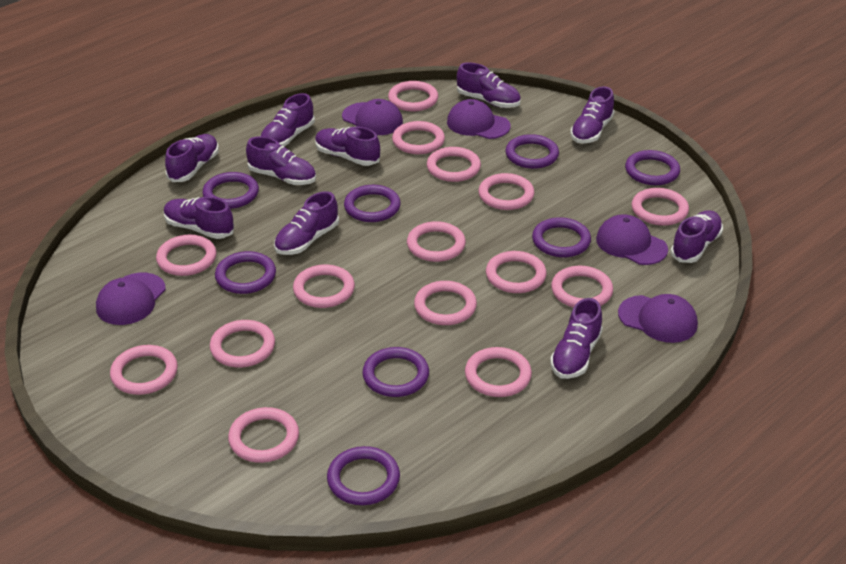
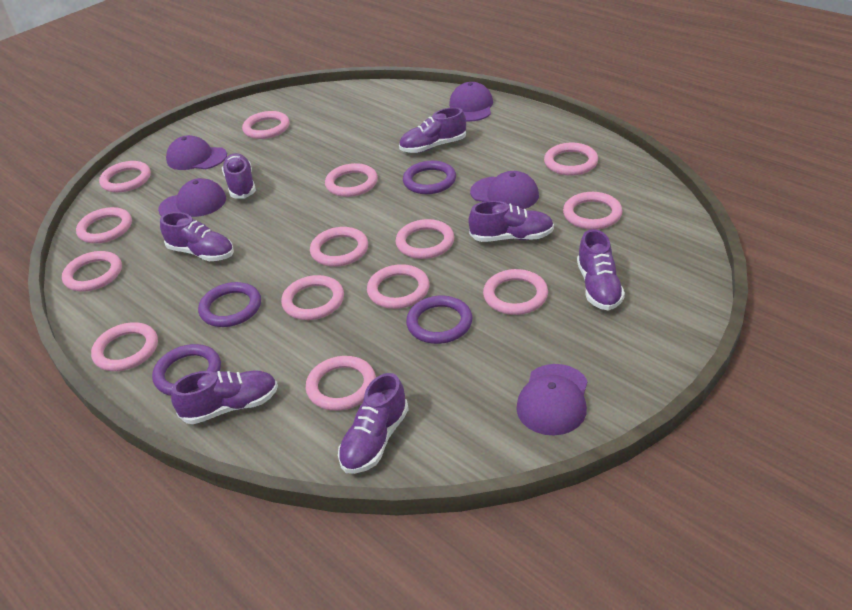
pink ring: [110,345,178,395] [156,235,216,276] [210,320,275,368] [228,407,299,463] [293,264,355,308] [388,81,438,111] [392,121,445,154] [407,221,466,262] [414,281,477,325] [427,147,481,182] [465,347,532,397] [478,173,534,210] [486,251,547,293] [551,266,613,308] [632,188,689,226] = 15 -> [62,251,122,292] [76,207,132,244] [91,322,158,371] [99,161,151,193] [242,111,290,139] [281,275,344,320] [306,356,376,411] [310,227,368,267] [325,163,378,197] [367,264,430,309] [396,219,454,259] [483,269,548,315] [544,143,598,176] [563,192,622,230] = 14
purple ring: [203,172,259,209] [215,251,276,294] [327,446,400,505] [344,185,401,222] [362,347,429,397] [505,134,559,169] [532,217,591,257] [625,150,680,185] = 8 -> [152,344,221,396] [198,282,261,327] [403,161,456,194] [406,296,472,344] = 4
purple shoe: [164,197,234,239] [165,134,219,182] [246,136,316,185] [261,93,315,147] [274,191,339,255] [315,127,380,166] [457,62,521,108] [550,298,603,379] [570,86,615,144] [670,210,723,263] = 10 -> [160,212,234,261] [171,370,278,424] [222,153,256,199] [338,373,409,474] [399,107,466,153] [468,201,554,242] [577,229,625,311] = 7

